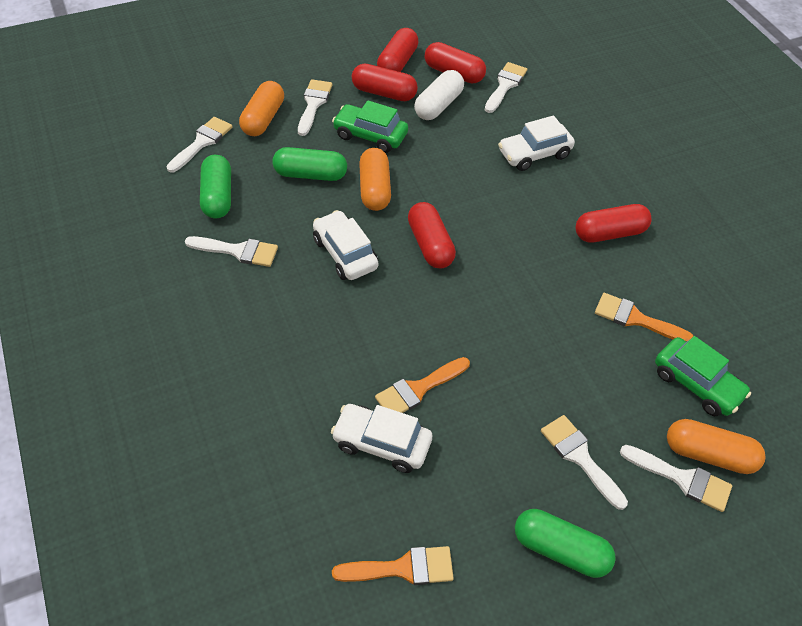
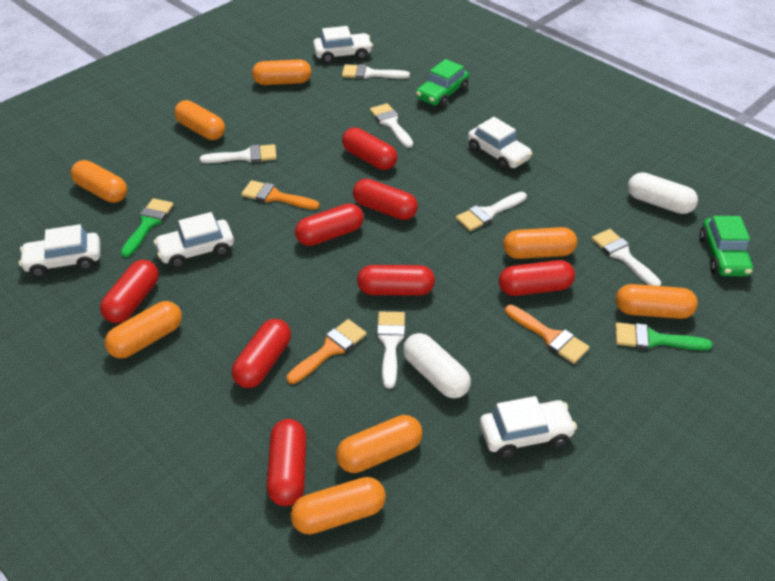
green brush: none = 0 -> [121,198,174,257] [615,322,713,350] = 2
green capsule: [200,155,231,219] [273,147,347,181] [515,509,616,578] = 3 -> none = 0
orange capsule: [239,81,284,136] [359,148,391,211] [667,419,766,474] = 3 -> [71,160,127,203] [105,301,182,358] [174,100,225,140] [252,59,311,85] [290,477,386,534] [336,415,422,473] [503,227,577,259] [616,284,698,319] = 8
red capsule: [352,64,418,101] [377,28,419,72] [408,202,456,269] [425,42,486,84] [576,204,652,243] = 5 -> [100,260,159,323] [232,319,291,388] [267,419,306,506] [295,203,363,246] [342,128,397,170] [353,179,418,220] [357,265,435,296] [499,260,575,296] = 8
white capsule: [414,70,464,120] = 1 -> [403,333,471,398] [628,172,698,214] = 2
white car: [313,210,378,280] [331,404,432,473] [498,115,575,171] = 3 -> [19,224,100,277] [154,212,234,268] [313,26,373,63] [468,117,533,170] [480,396,577,458] = 5

